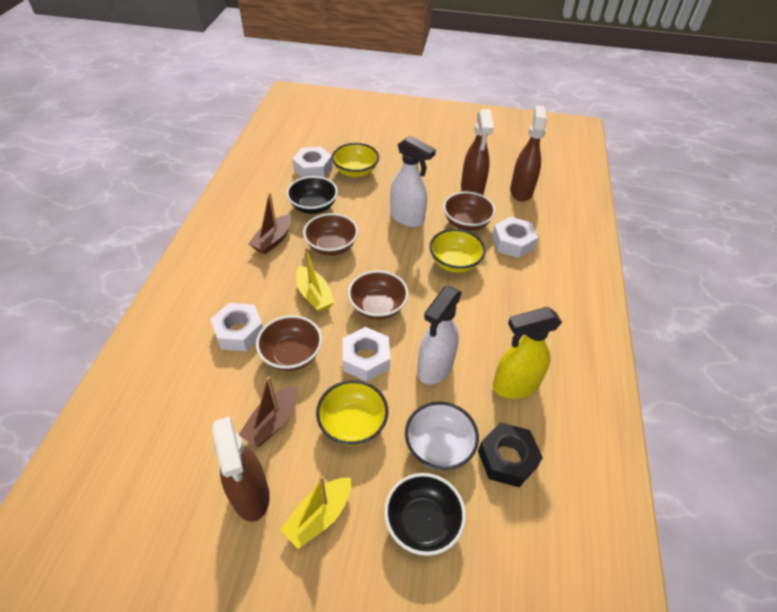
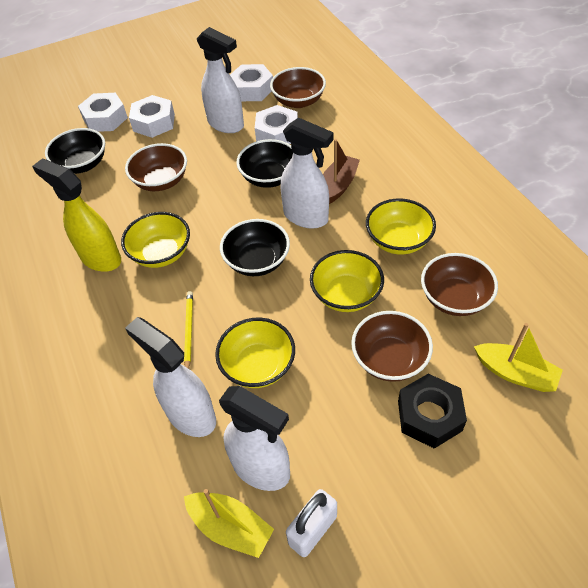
black bowl: [286,176,338,214] [384,473,466,556] = 2 -> [45,128,105,174] [220,219,290,276] [236,139,293,188] = 3
brown boat: [239,376,298,447] [249,193,291,254] = 2 -> [323,139,360,204] = 1
brown spray bottle: [212,416,270,522] [461,109,494,195] [510,105,547,202] = 3 -> none = 0
white bowl: [405,401,479,470] = 1 -> none = 0
white padlock: none = 0 -> [286,489,337,557] = 1
white spray bottle: [390,135,436,227] [417,286,462,385] = 2 -> [125,317,216,437] [197,27,244,133] [219,386,290,491] [281,117,334,229] = 4
yellow bowl: [316,380,388,446] [332,143,379,177] [429,229,486,273] = 3 -> [121,212,190,268] [215,317,295,388] [310,250,384,312] [366,199,436,255] = 4
yellow pencil: none = 0 -> [184,291,193,369] = 1

